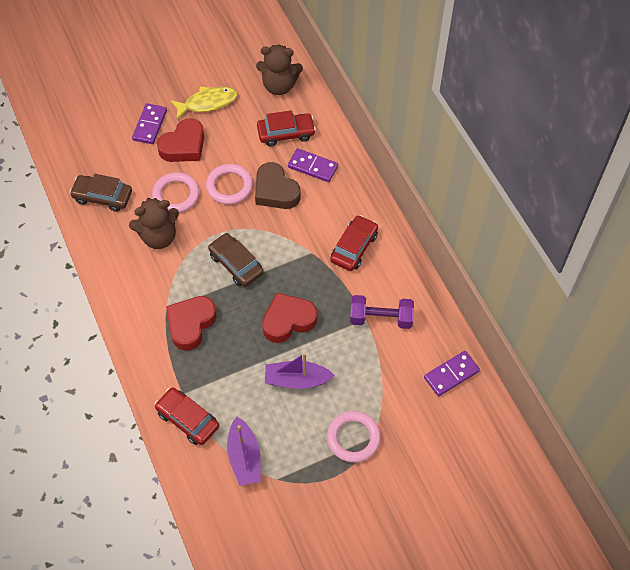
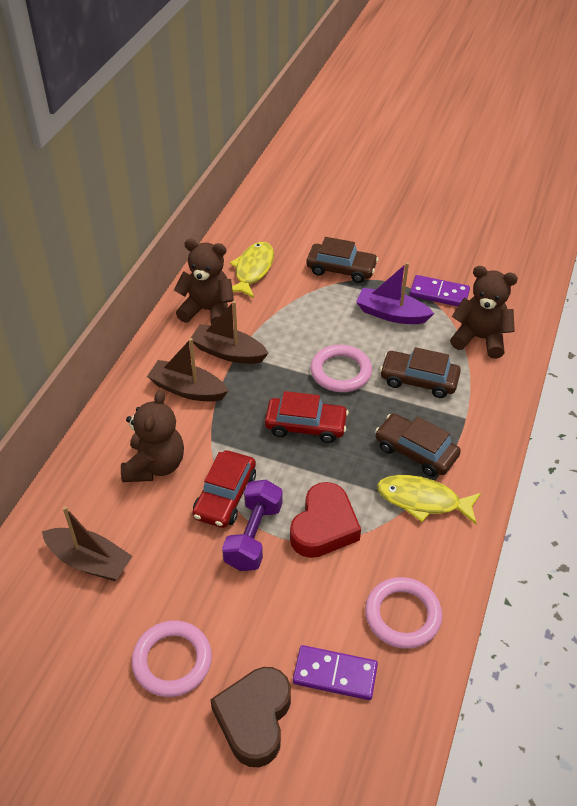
brown boat: none = 0 -> [42,506,133,581] [147,338,228,402] [191,301,269,364] = 3
brown car: [69,174,132,212] [208,233,264,287] = 2 -> [306,237,378,283] [375,413,461,477] [380,347,461,398] = 3
brown teddy bear: [129,198,179,249] [256,45,303,95] = 2 -> [121,390,184,482] [174,239,234,325] [450,266,518,358] = 3
purple boat: [227,417,261,486] [265,353,335,389] = 2 -> [356,262,434,324] = 1
purple domino: [132,103,167,144] [288,148,338,182] [424,351,480,396] = 3 -> [293,645,378,700] [410,275,470,306] = 2
red car: [155,387,219,445] [257,110,316,146] [330,215,378,271] = 3 -> [192,450,256,528] [265,391,349,443] = 2
red heart: [157,118,204,162] [166,296,217,351] [262,293,317,343] = 3 -> [290,482,361,558] = 1
yellow fish: [170,87,237,119] = 1 -> [230,242,274,298] [377,475,481,524] = 2

